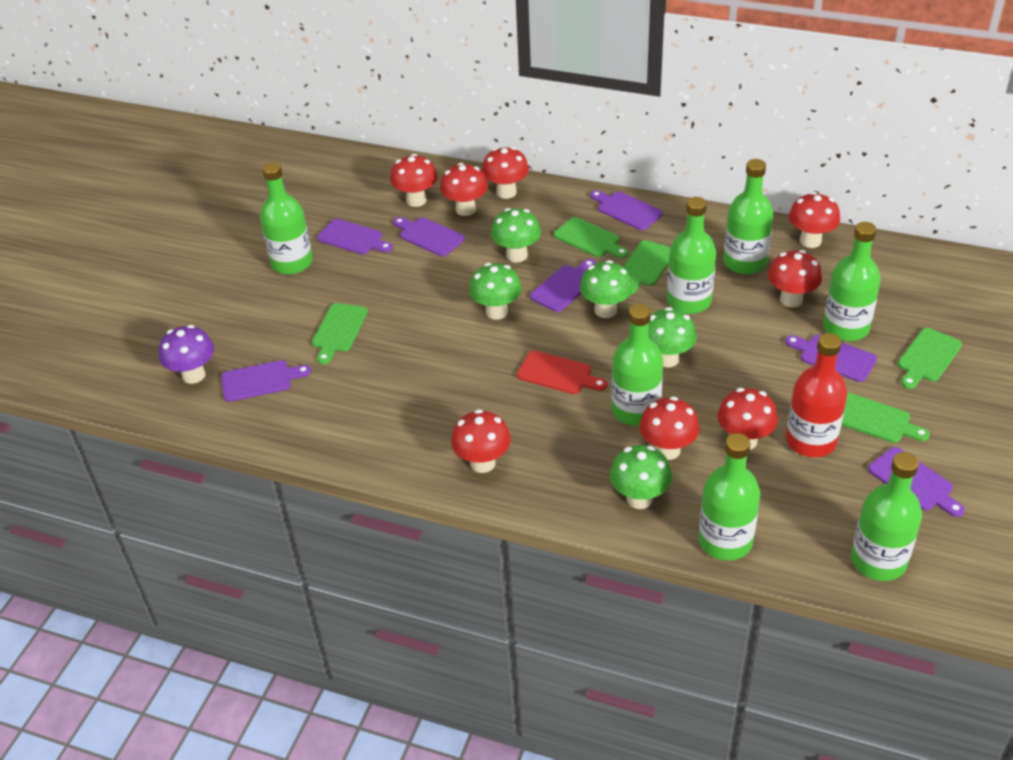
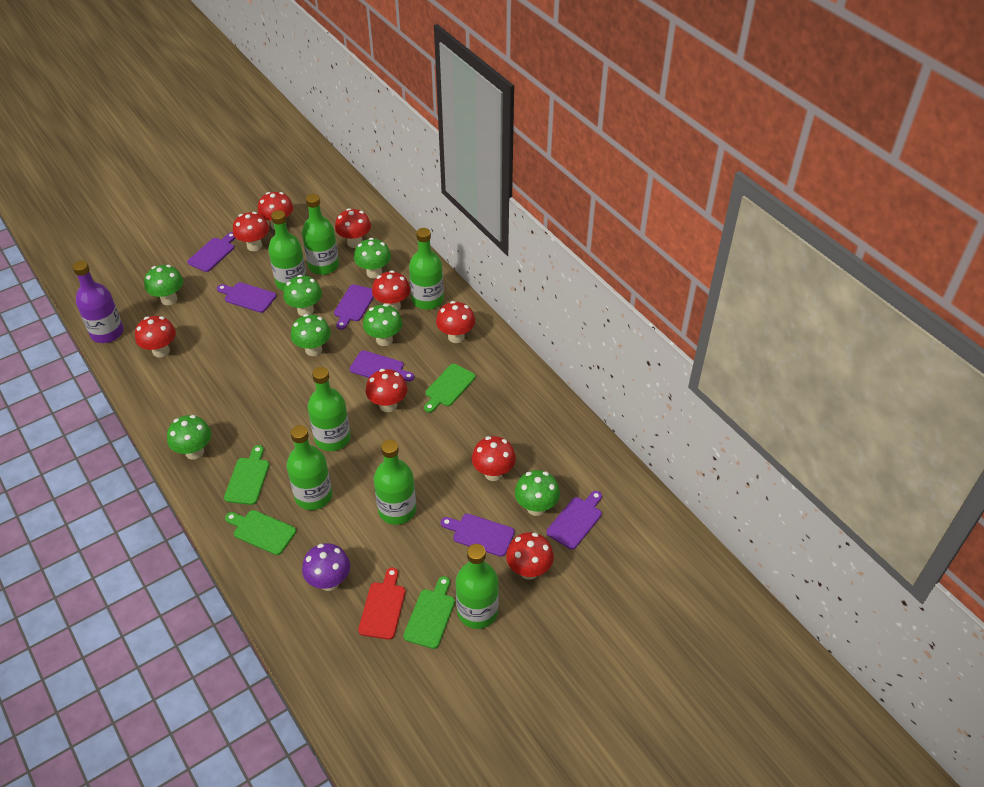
green cutting board: [312,303,368,364] [554,217,629,258] [623,240,670,295] [842,392,930,443] [898,328,962,389] = 5 -> [224,445,270,505] [225,510,296,555] [403,576,455,649] [424,364,476,413] = 4
green mushroom: [469,263,522,320] [491,208,541,262] [580,260,633,318] [610,445,672,509] [648,307,697,367] = 5 -> [144,265,183,305] [167,415,211,460] [283,275,322,316] [291,314,331,356] [354,238,391,278] [363,304,402,346] [515,470,560,516] = 7
purple bottle: none = 0 -> [72,261,124,343] = 1
purple cutting board: [221,360,311,402] [317,219,393,255] [393,217,465,256] [530,259,596,312] [590,190,663,230] [785,335,877,382] [868,447,965,517] = 7 -> [187,232,235,272] [217,282,276,313] [334,284,374,330] [349,350,414,382] [441,514,515,557] [546,491,602,550] = 6
red bottle: [786,333,847,457] = 1 -> none = 0
red mushroom: [390,154,437,207] [440,163,488,216] [451,409,511,473] [482,147,529,199] [639,397,700,460] [717,388,778,450] [768,250,822,307] [789,192,840,248] = 8 -> [135,316,176,358] [233,212,269,251] [258,192,293,230] [335,208,371,248] [366,369,407,412] [372,270,410,311] [436,301,475,343] [472,436,516,481] [506,532,554,580] = 9

